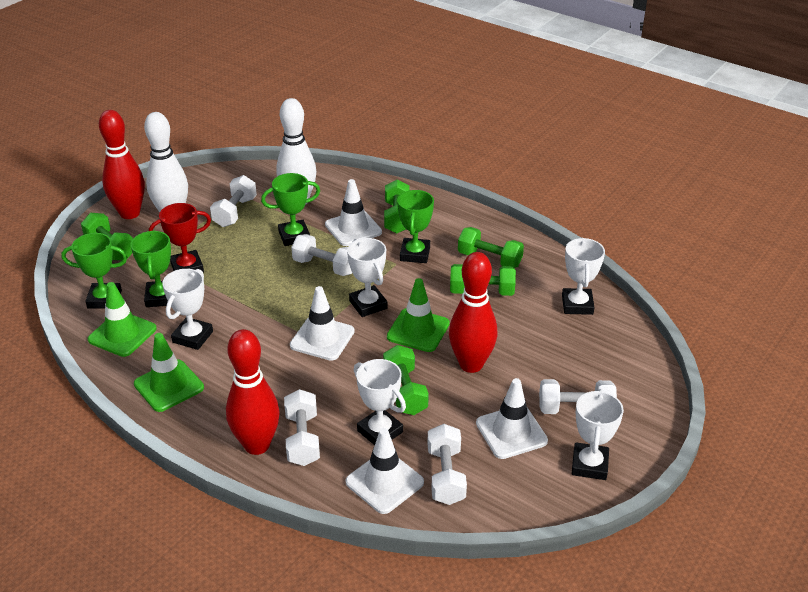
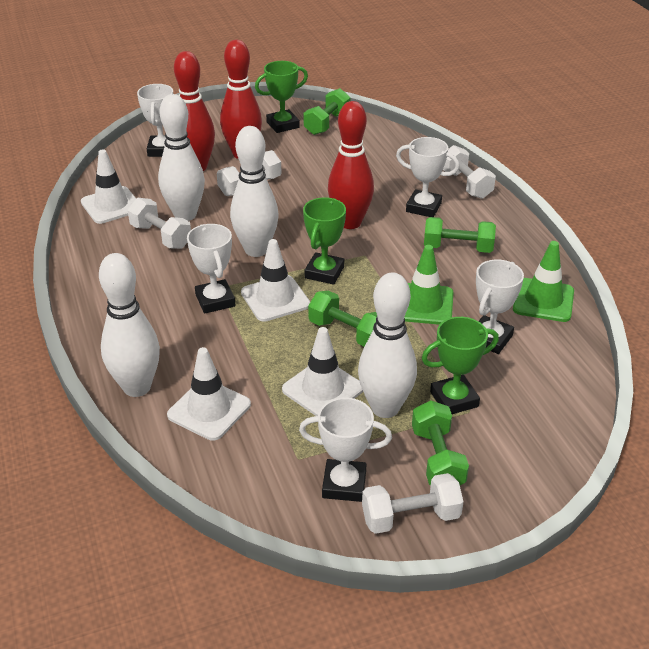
green dumbbell: [81,213,133,261] [383,345,429,415] [384,180,410,233] [450,264,516,296] [458,227,524,268] = 5 -> [303,88,351,135] [308,291,377,347] [412,400,469,485] [424,217,496,253] = 4
green traffic cone: [88,282,157,357] [134,333,204,412] [387,278,450,352] = 3 -> [404,245,453,325] [513,241,574,322] = 2
green trophy: [61,233,127,309] [131,230,171,307] [261,173,320,246] [397,190,434,263] = 4 -> [255,61,308,133] [303,197,346,285] [422,317,499,414] = 3
red trophy: [149,203,211,273] = 1 -> none = 0
white bowling pin: [144,112,188,213] [276,98,316,205] = 2 -> [99,253,160,397] [158,94,205,221] [230,126,279,257] [358,273,417,418] = 4
white dumbbell: [210,175,257,227] [284,389,320,466] [291,234,352,276] [427,424,467,505] [539,379,617,414] = 5 -> [128,198,191,249] [217,150,282,196] [362,473,464,534] [443,145,496,199] = 4

